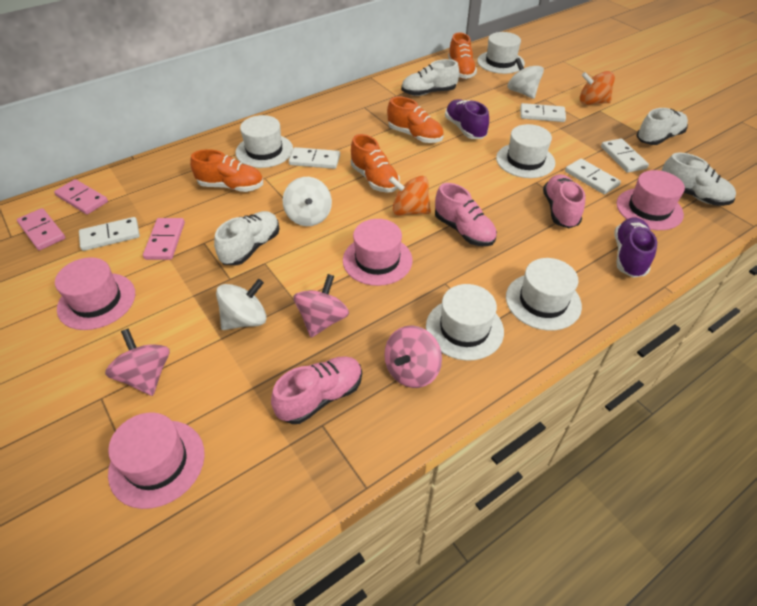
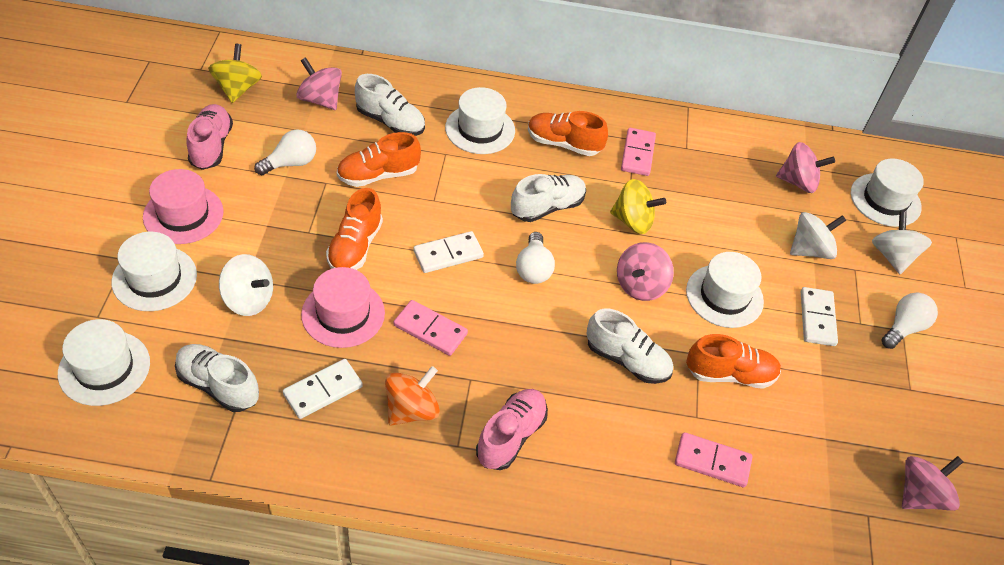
orange spinning top: [389,176,431,216] [580,71,615,105] = 2 -> [385,366,440,426] = 1
pink hat: [55,257,135,330] [108,412,205,509] [343,219,412,286] [616,170,685,230] = 4 -> [143,169,223,244] [301,267,385,348] = 2
pink shoe: [271,356,362,424] [435,183,497,246] [543,174,586,228] = 3 -> [186,104,233,170] [476,389,548,470] = 2
pink spinning top: [105,329,170,396] [293,274,349,338] [384,325,442,388] = 3 -> [296,57,342,110] [617,242,674,301] [776,142,835,193] [902,456,963,511] = 4
purple shoe: [445,99,489,139] [614,218,657,278] = 2 -> none = 0
white domino: [79,217,140,251] [289,147,340,169] [520,103,566,122] [565,159,621,195] [601,139,649,173] = 5 -> [283,359,363,419] [413,231,484,273] [801,287,838,346] = 3
white light bulb: none = 0 -> [254,129,316,175] [516,232,555,284] [882,293,938,349] = 3
yellow spinning top: none = 0 -> [208,44,262,103] [610,179,666,234] = 2

